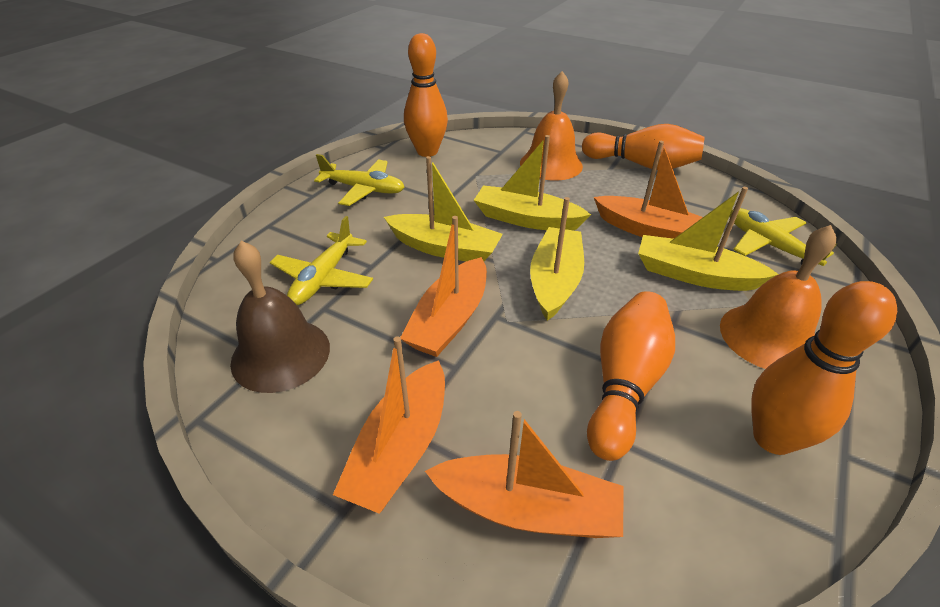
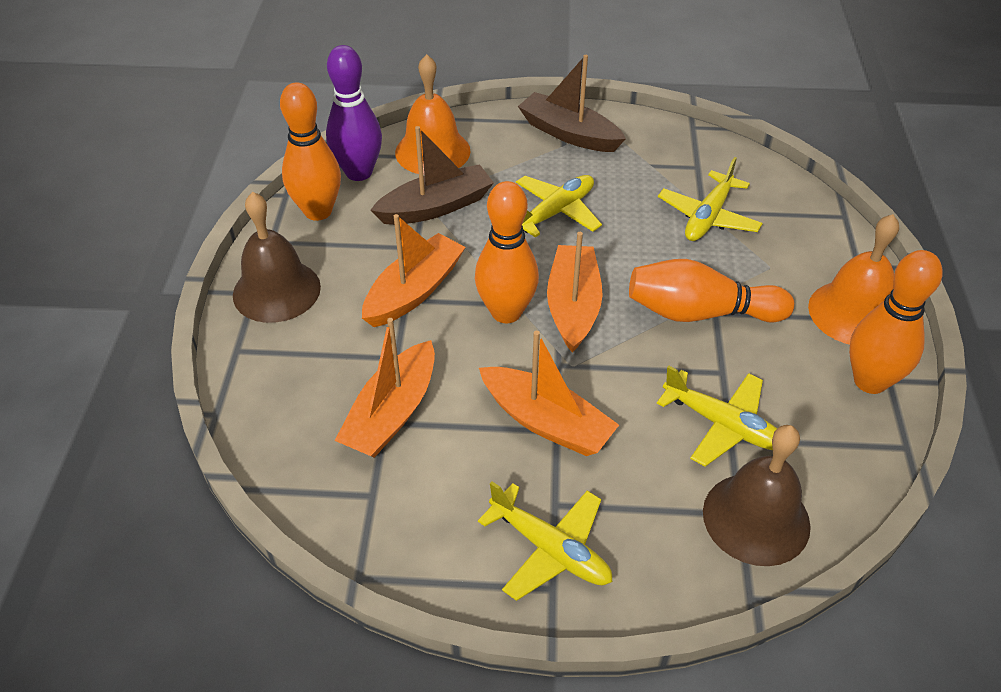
brown bell: [230,241,330,393] = 1 -> [233,192,321,323] [703,425,811,566] = 2
brown boat: none = 0 -> [370,126,494,225] [518,55,626,152] = 2
purple bowling pin: none = 0 -> [326,45,382,181] = 1
yellow boat: [384,156,503,261] [474,135,591,230] [530,197,584,321] [638,187,779,291] = 4 -> none = 0
yellow plane: [270,216,373,305] [314,154,405,206] [730,208,837,266] = 3 -> [478,481,613,601] [516,175,602,237] [657,366,777,467] [658,157,763,241] = 4

